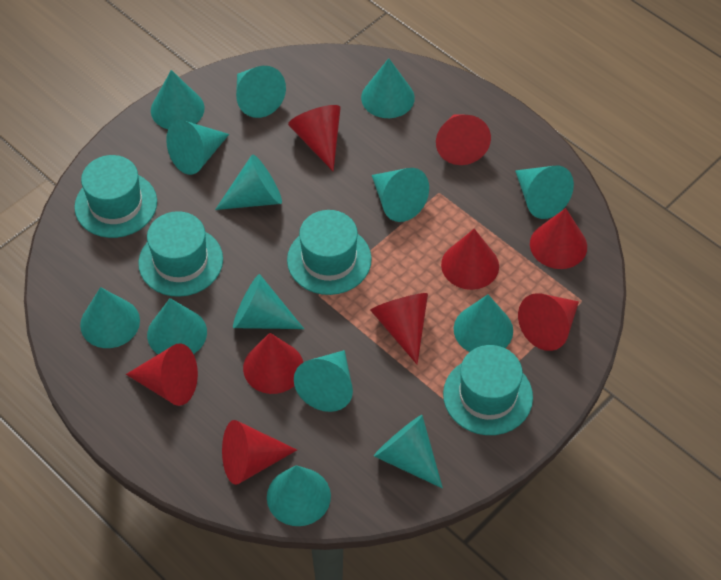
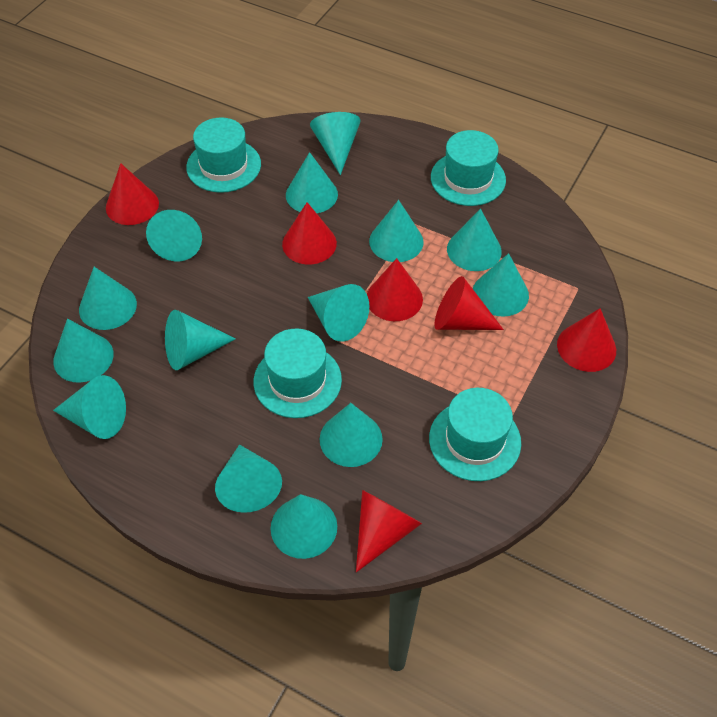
red cone: [126,343,198,406] [222,420,297,485] [243,333,303,394] [288,105,341,171] [370,293,428,365] [436,114,491,165] [441,229,499,290] [518,293,579,351] [530,208,587,269] = 9 -> [106,163,159,225] [282,202,337,264] [356,490,422,572] [367,258,423,321] [434,276,504,330] [557,308,616,372] = 6

